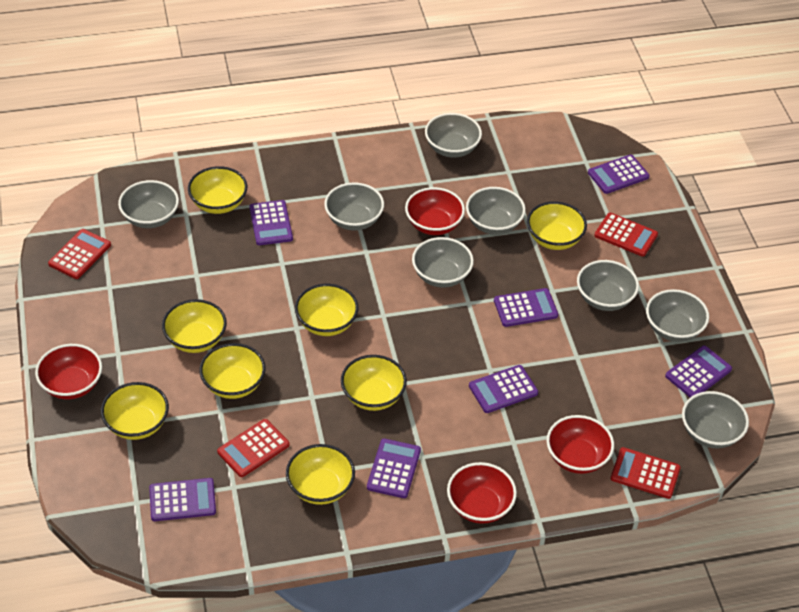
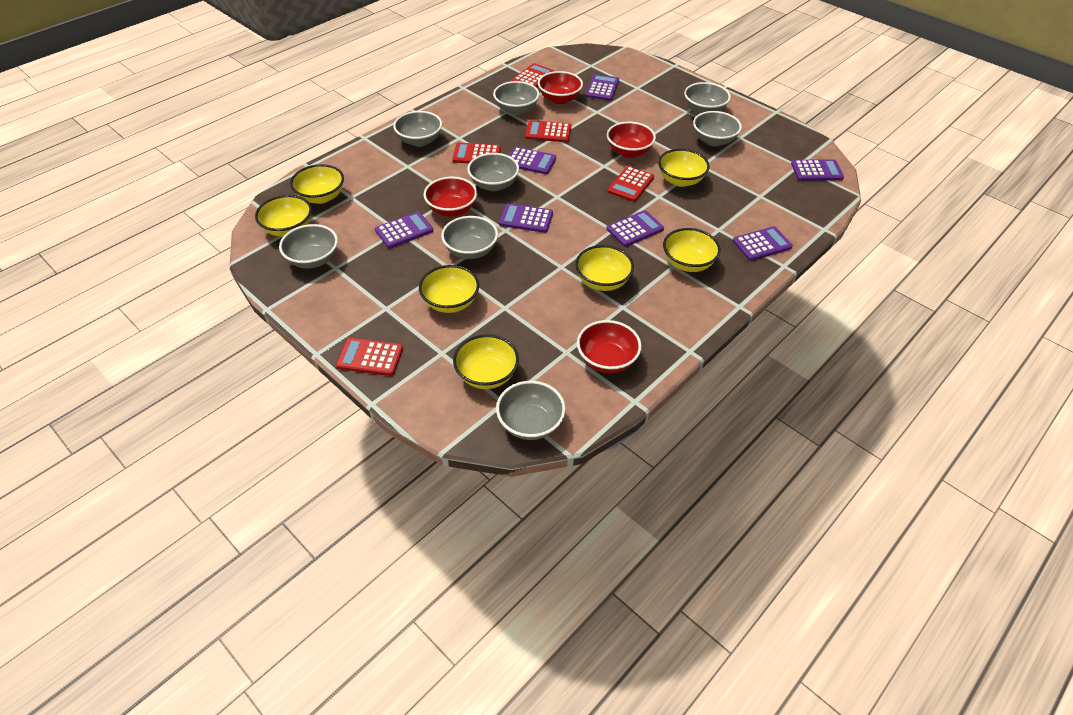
red calculator: [48,229,111,279] [217,419,290,477] [594,213,658,257] [610,447,681,499] = 4 -> [336,338,403,376] [452,143,501,163] [512,63,554,88] [525,120,571,142] [607,166,654,202] = 5
yellow bowl: [101,382,169,440] [162,299,227,353] [188,166,247,214] [199,343,266,399] [286,444,355,505] [295,284,358,336] [341,355,407,411] [527,201,587,250] = 8 -> [255,195,312,237] [290,164,344,204] [419,265,479,313] [453,334,519,389] [575,245,634,291] [658,149,710,187] [663,228,721,272] = 7

